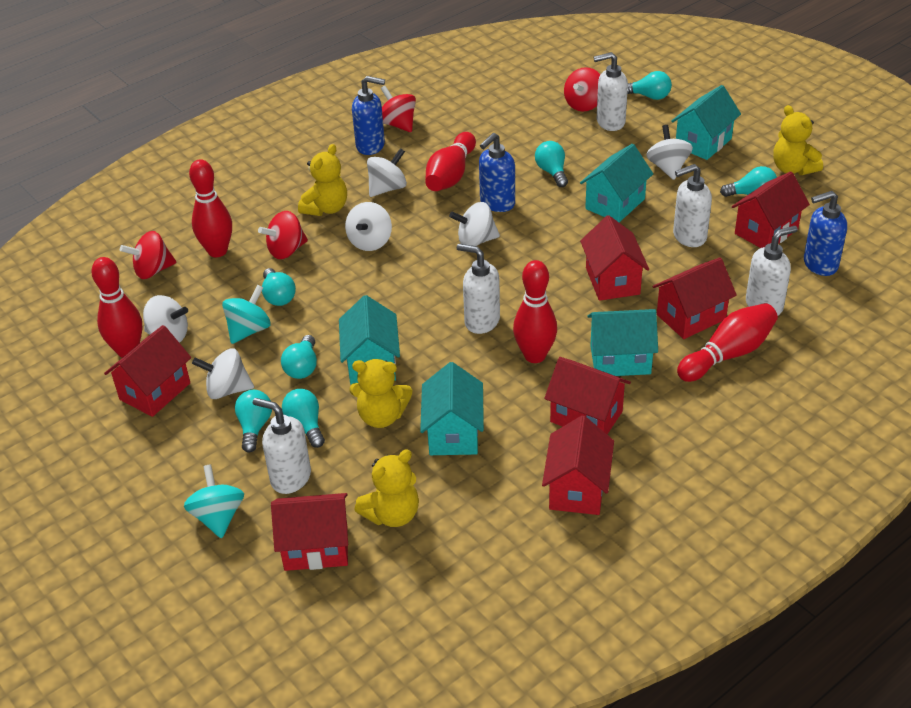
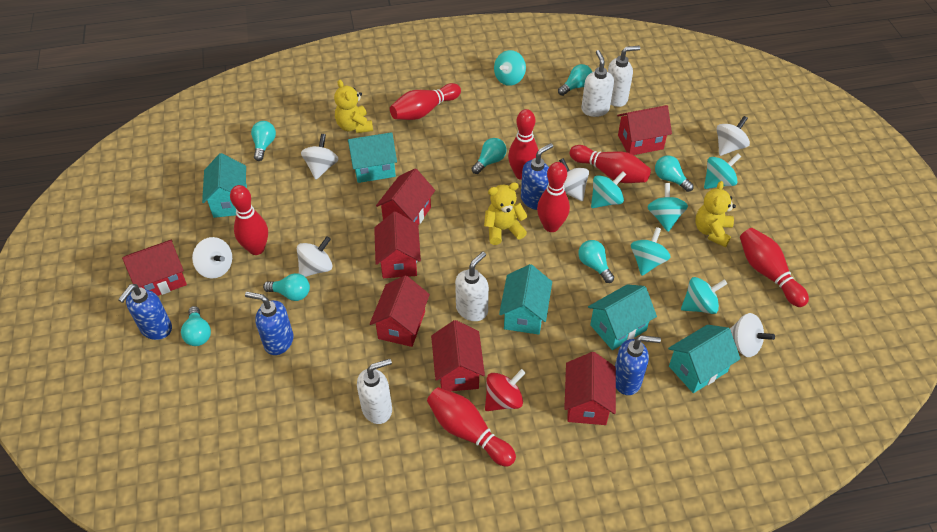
blue soap dispenser: [352,76,385,155] [479,133,515,212] [804,191,847,276] = 3 -> [118,284,172,340] [245,292,293,355] [521,143,553,210] [615,335,661,395] = 4
red bowling pin: [91,257,143,358] [189,159,232,257] [425,132,476,191] [513,260,557,363] [677,303,778,382] = 5 -> [230,185,268,255] [390,83,461,120] [427,387,516,467] [508,109,538,180] [537,162,570,232] [570,145,651,183] [740,228,809,307] = 7
red spinning top: [120,231,176,279] [258,211,308,259] [381,86,416,132] [564,67,600,112] = 4 -> [485,369,525,411] = 1
turquoise spinning top: [184,464,244,538] [222,285,271,344] = 2 -> [494,50,526,86] [591,171,627,208] [631,227,671,276] [648,183,688,232] [681,277,727,314] [704,153,741,189] = 6
white soap dispenser: [253,398,311,494] [457,244,500,334] [593,52,628,131] [673,164,712,247] [746,226,798,316] = 5 -> [357,359,392,424] [455,252,489,321] [581,50,614,117] [608,46,640,107] = 4
yellow teddy bear: [298,144,347,216] [350,359,412,428] [354,449,419,527] [773,105,823,175] = 4 -> [334,80,373,133] [484,182,528,245] [695,181,736,247] = 3

